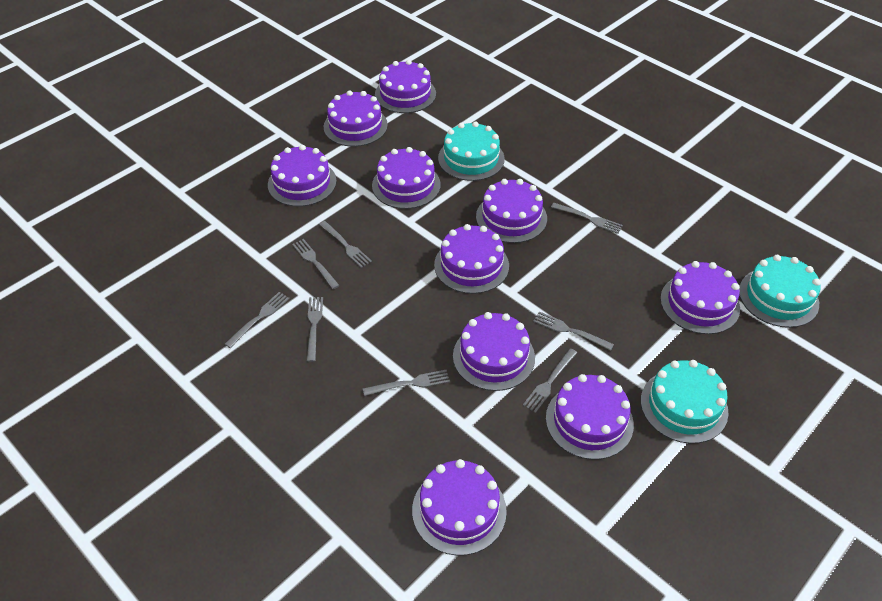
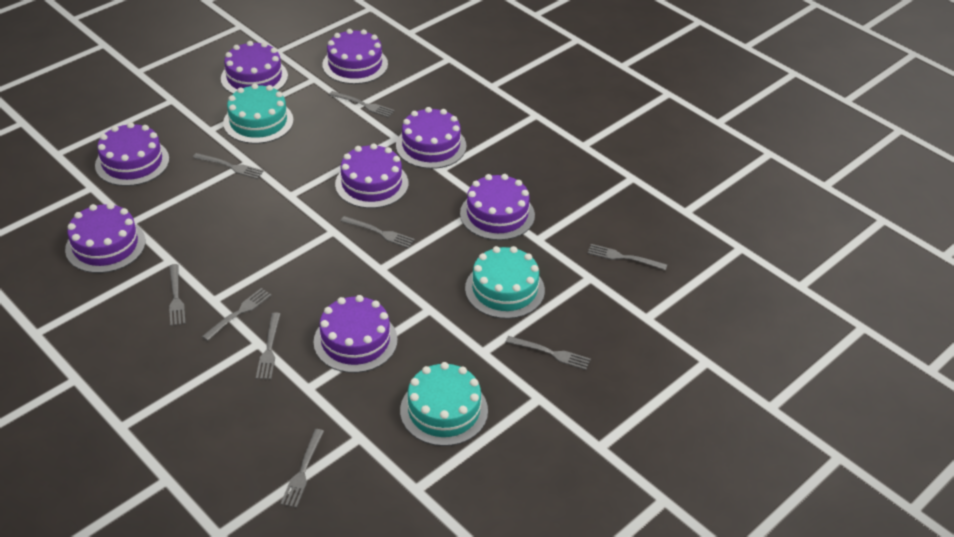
grey fork: [225,292,289,348] [292,239,340,289] [307,297,323,362] [319,221,372,268] [363,370,450,396] [523,348,577,413] [533,312,614,350] [551,203,623,234] = 8 -> [169,264,186,326] [193,153,264,179] [202,288,271,341] [256,312,280,380] [281,429,324,508] [329,91,395,118] [341,216,415,248] [506,336,591,370] [587,244,667,270] = 9
purple cake: [268,145,337,207] [324,90,388,147] [372,147,441,209] [375,60,436,113] [412,459,507,556] [434,224,509,294] [453,312,535,391] [476,179,547,243] [546,374,634,460] [660,261,740,334] = 10 -> [65,203,146,273] [95,122,169,186] [221,41,288,94] [314,295,398,373] [322,29,388,84] [335,143,409,208] [396,107,467,169] [460,174,535,240] = 8

